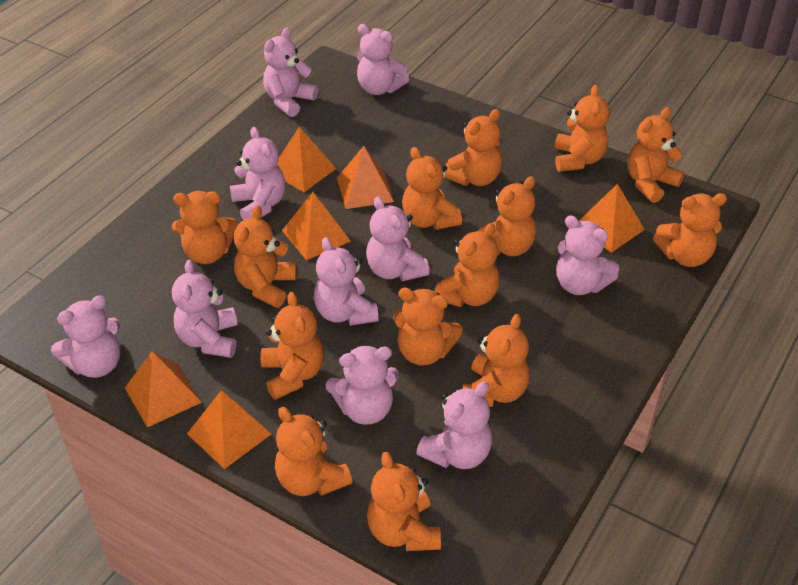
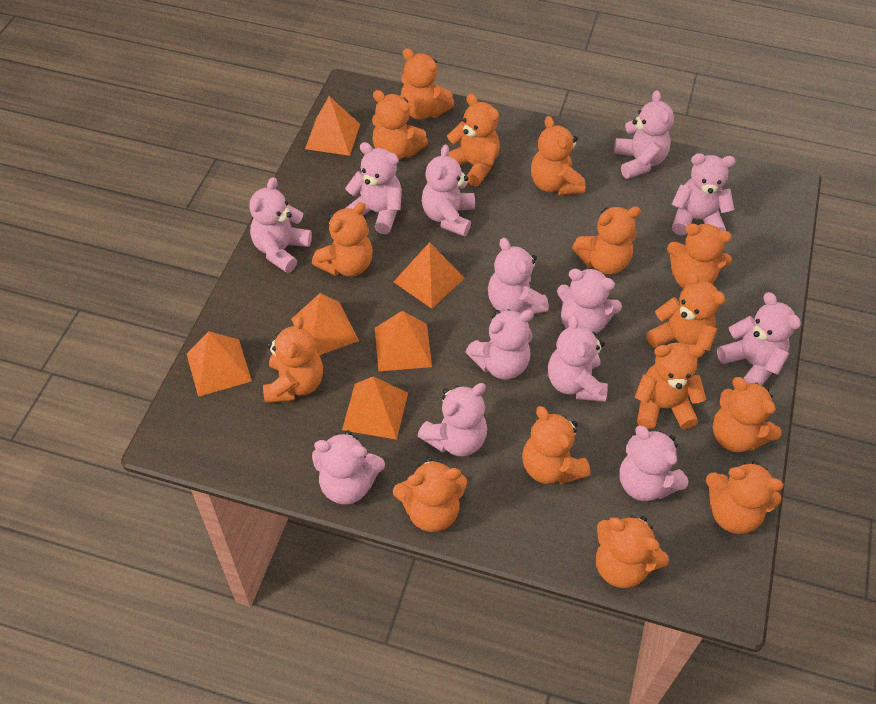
orange teddy bear: [172,191,238,264] [234,206,297,308] [261,292,324,400] [275,407,352,496] [367,452,441,551] [393,288,463,366] [402,147,462,230] [434,223,500,307] [444,109,502,186] [463,314,530,407] [477,177,536,256] [555,85,610,172] [627,107,685,203] [653,193,727,267] = 14 -> [263,315,323,403] [312,202,373,276] [372,90,428,160] [393,457,467,532] [401,48,455,120] [447,94,500,186] [522,406,591,484] [531,116,585,195] [572,206,641,275] [596,515,669,588] [635,343,706,429] [646,272,726,359] [667,223,732,288] [706,461,784,534] [713,377,781,452] = 15
pink teddy bear: [51,295,120,378] [172,260,238,358] [230,127,286,220] [263,27,318,117] [314,237,379,326] [326,345,399,425] [357,24,409,95] [366,197,430,281] [416,381,492,469] [556,215,620,295] = 10 -> [249,177,312,273] [312,430,385,505] [345,142,402,234] [417,383,487,457] [422,145,475,236] [466,309,534,379] [488,238,549,314] [548,315,608,402] [557,268,622,334] [614,90,674,179] [619,426,688,501] [671,153,736,235] [717,292,801,386] = 13

